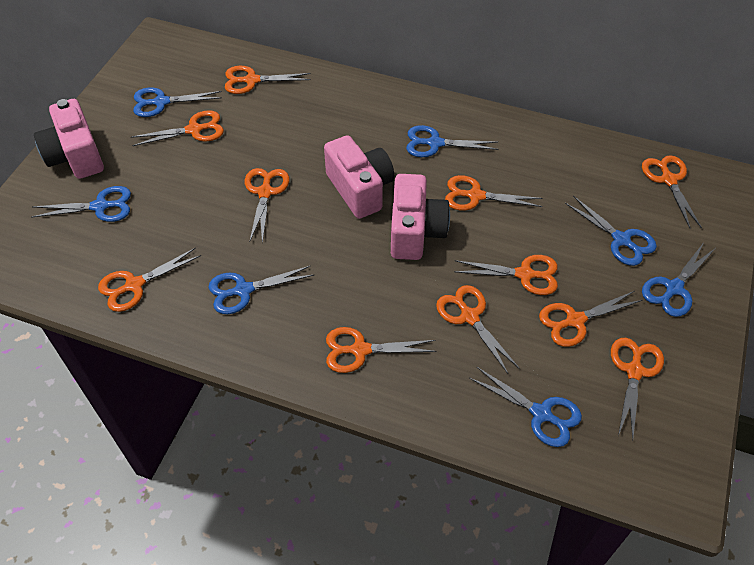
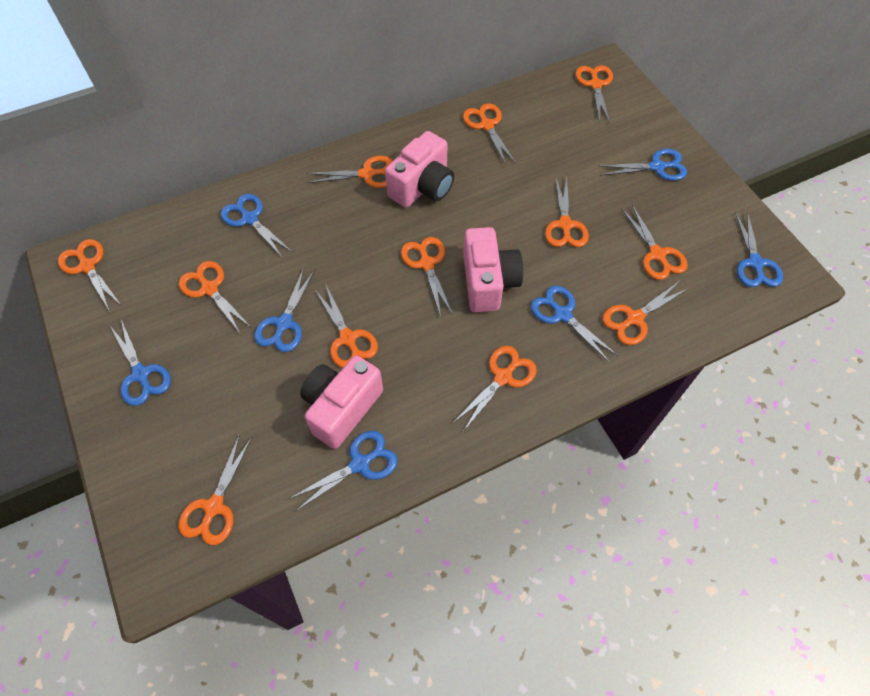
orange scissors: [98,248,201,312] [131,110,224,146] [225,66,311,94] [245,168,289,243] [326,327,437,373] [436,285,520,374] [445,175,543,211] [454,255,558,295] [539,291,642,347] [611,338,664,439] [642,155,702,228] = 11 -> [58,239,121,311] [179,261,252,333] [179,434,252,545] [307,156,393,188] [315,285,378,368] [401,237,453,316] [453,346,537,432] [463,104,516,165] [545,176,589,247] [575,65,613,123] [602,282,689,345] [621,205,688,280] = 12

